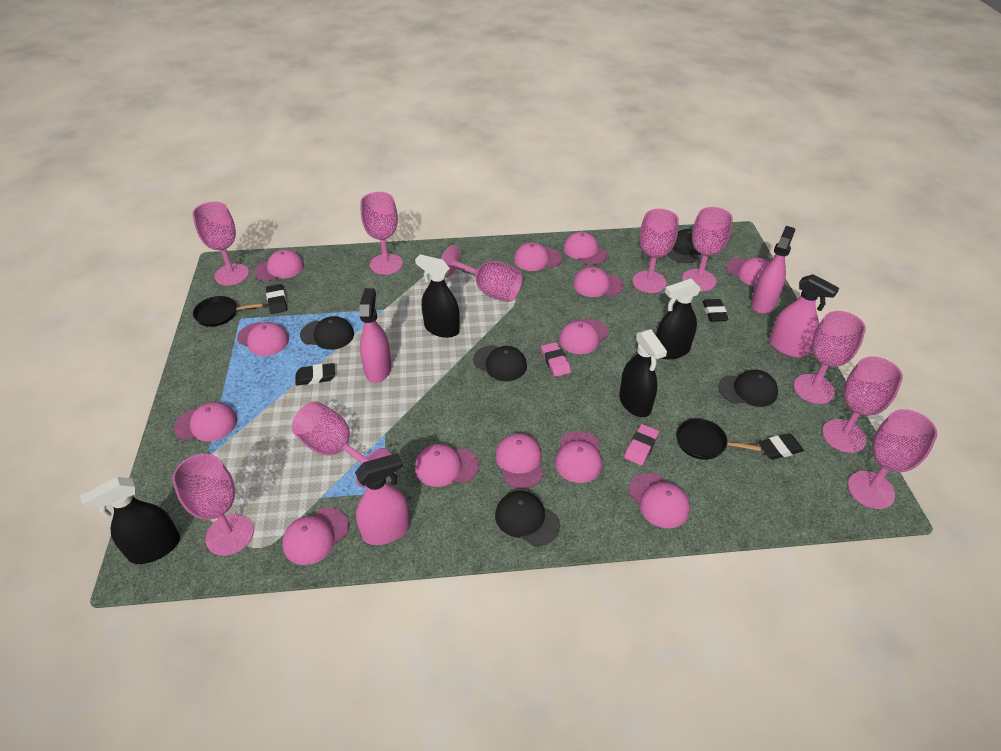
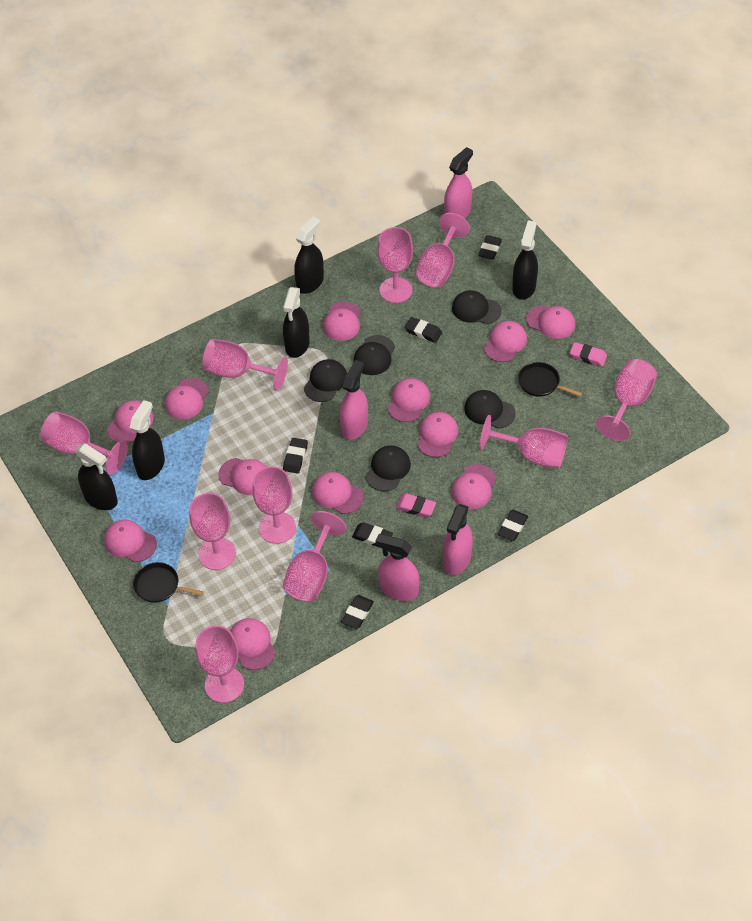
black eraser: [266,284,287,314] [296,363,335,386] [703,299,729,322] [758,434,804,460] = 4 -> [283,438,308,474] [341,595,374,629] [352,523,393,548] [405,317,442,343] [478,235,502,260] [498,510,528,541] = 6
black spray bottle: [80,477,180,564] [415,254,460,338] [619,329,667,417] [656,279,701,359] = 4 -> [75,443,118,510] [130,400,165,480] [283,287,310,358] [294,217,324,294] [512,221,538,300] = 5
pink cap: [174,402,237,441] [237,322,289,356] [254,249,304,281] [282,507,349,565] [415,444,479,487] [495,433,544,489] [514,242,562,271] [555,431,602,483] [559,319,609,354] [563,232,607,265] [573,267,624,297] [629,473,690,528] [726,258,769,286] = 13 -> [104,520,157,562] [107,400,153,444] [165,378,209,420] [219,458,267,495] [230,618,276,670] [312,472,363,514] [323,302,360,341] [388,378,430,422] [418,412,458,457] [451,464,497,509] [484,321,527,362] [526,305,575,339] = 12

